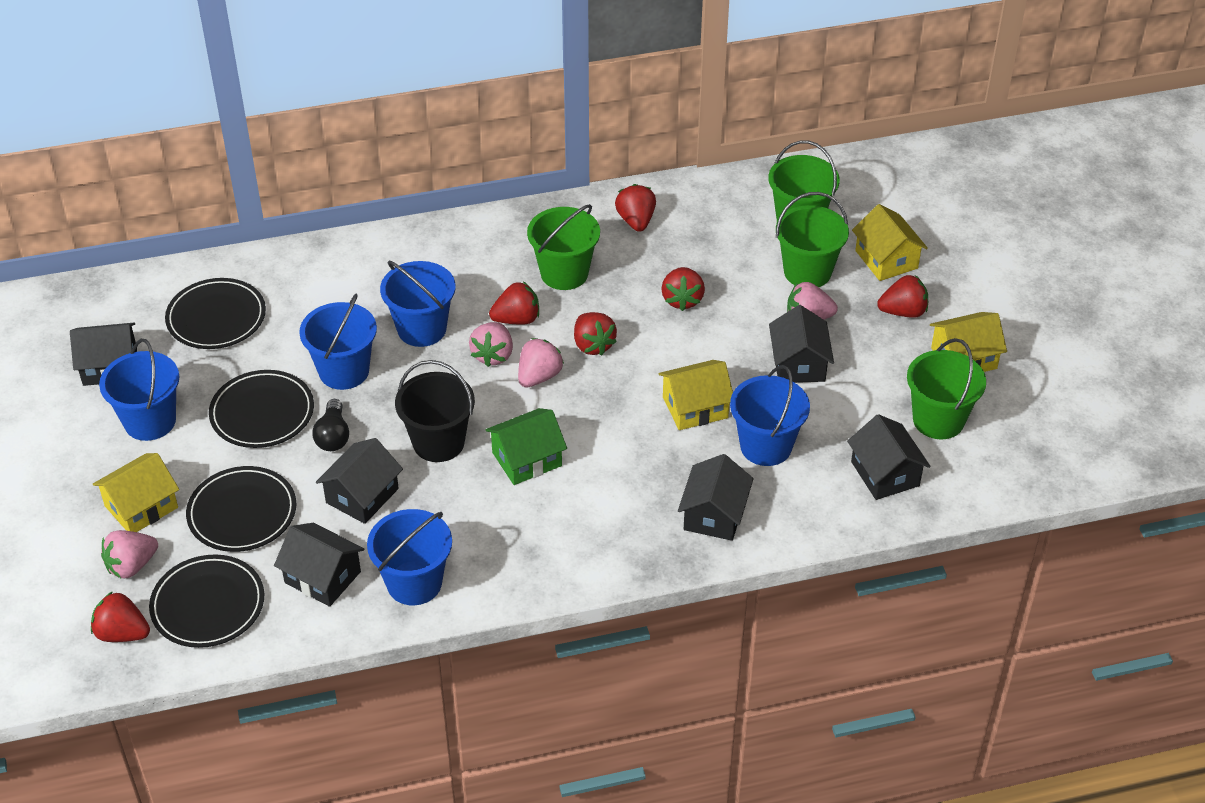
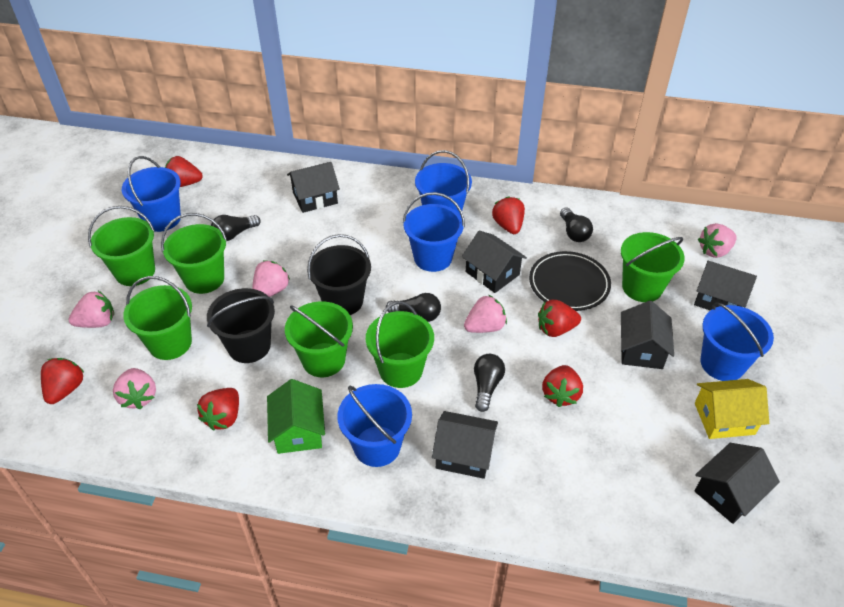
black bucket: [395,360,475,462] = 1 -> [207,288,275,363] [307,234,371,315] = 2
black light bulb: [312,399,349,451] = 1 -> [211,215,261,241] [386,293,441,322] [474,354,505,412] [560,208,593,242] = 4
black plate: [149,554,264,648] [165,278,266,349] [186,466,296,552] [209,370,314,448] = 4 -> [529,251,611,311] = 1
green bucket: [527,204,600,290] [768,140,840,221] [776,192,849,287] [907,338,986,439] = 4 -> [88,206,155,286] [123,276,192,360] [161,213,227,294] [285,301,353,377] [366,301,434,388] [621,232,685,302] = 6
pink strawberry: [101,530,158,578] [469,322,513,367] [518,338,564,387] [787,282,838,320] = 4 -> [68,291,114,328] [113,368,156,409] [252,260,290,297] [464,295,507,333] [698,223,737,258] = 5
yellow house: [93,453,179,532] [659,360,733,430] [852,204,928,281] [930,312,1007,372] = 4 -> [695,379,769,439] = 1

